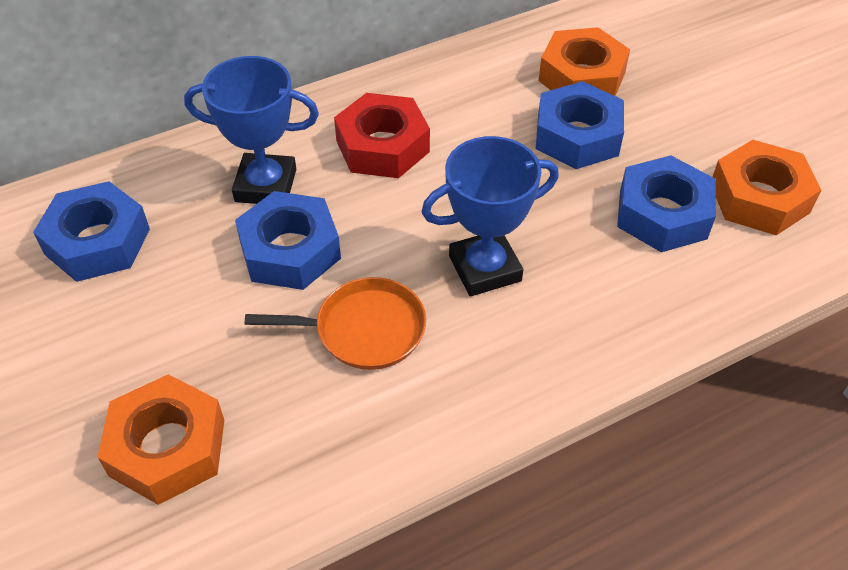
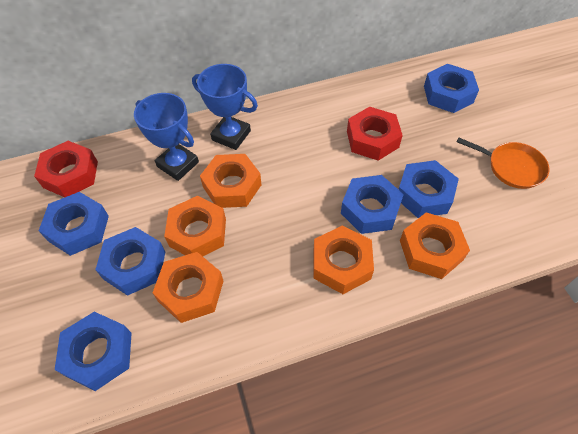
blue nut: [33,181,150,282] [235,191,341,290] [536,81,624,169] [617,155,716,252] = 4 -> [39,192,109,256] [55,312,132,391] [95,227,165,296] [341,175,404,234] [398,160,459,218] [424,64,479,113] = 6
orange nut: [98,374,224,505] [538,27,630,96] [713,140,821,235] = 3 -> [153,252,223,323] [164,196,226,256] [200,154,262,208] [314,225,374,294] [400,212,470,279] = 5
red nut: [334,93,430,178] = 1 -> [34,141,98,197] [347,107,403,161] = 2

